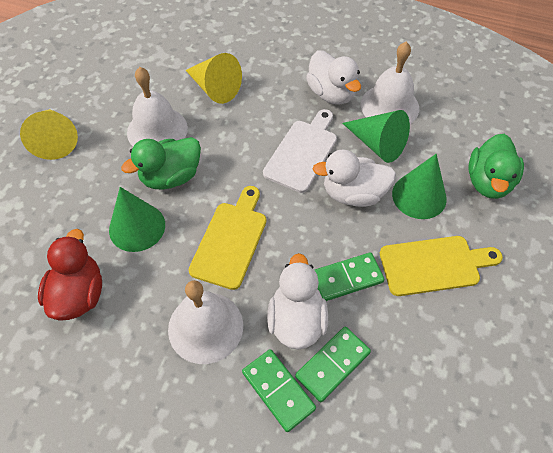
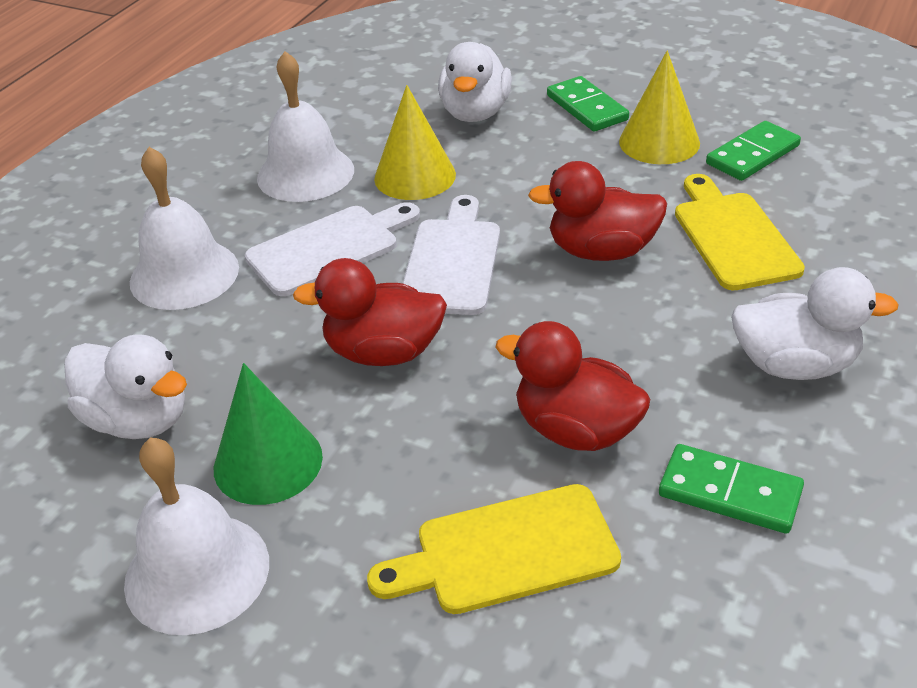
green cone: [109,187,165,252] [342,110,410,163] [392,154,447,219] = 3 -> [214,363,323,505] = 1
green duck: [121,137,201,189] [468,134,524,199] = 2 -> none = 0
red duck: [38,229,102,321] = 1 -> [293,258,447,366] [495,321,650,451] [528,161,667,261] = 3
white cutting board: [263,109,337,193] = 1 -> [245,202,420,296] [402,195,500,315] = 2

